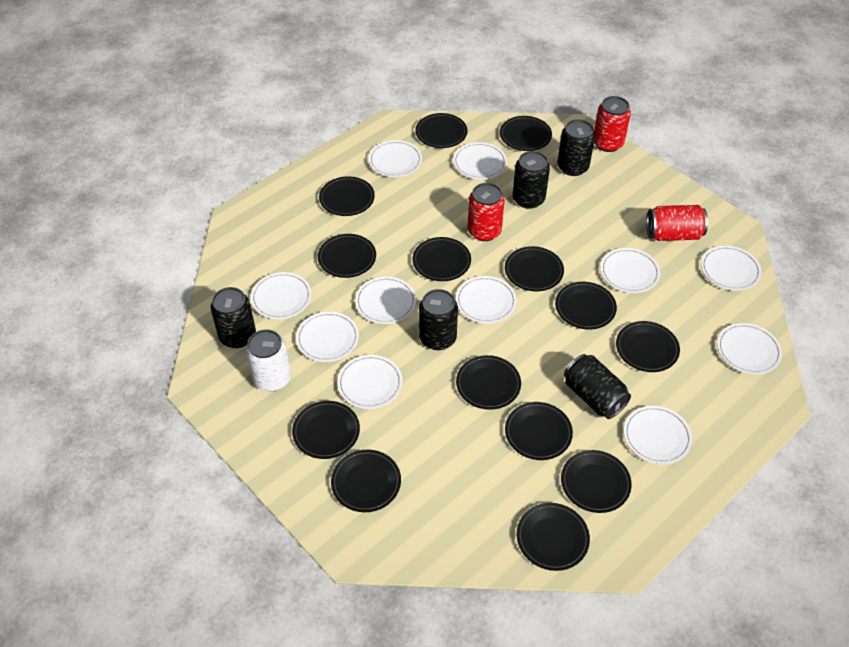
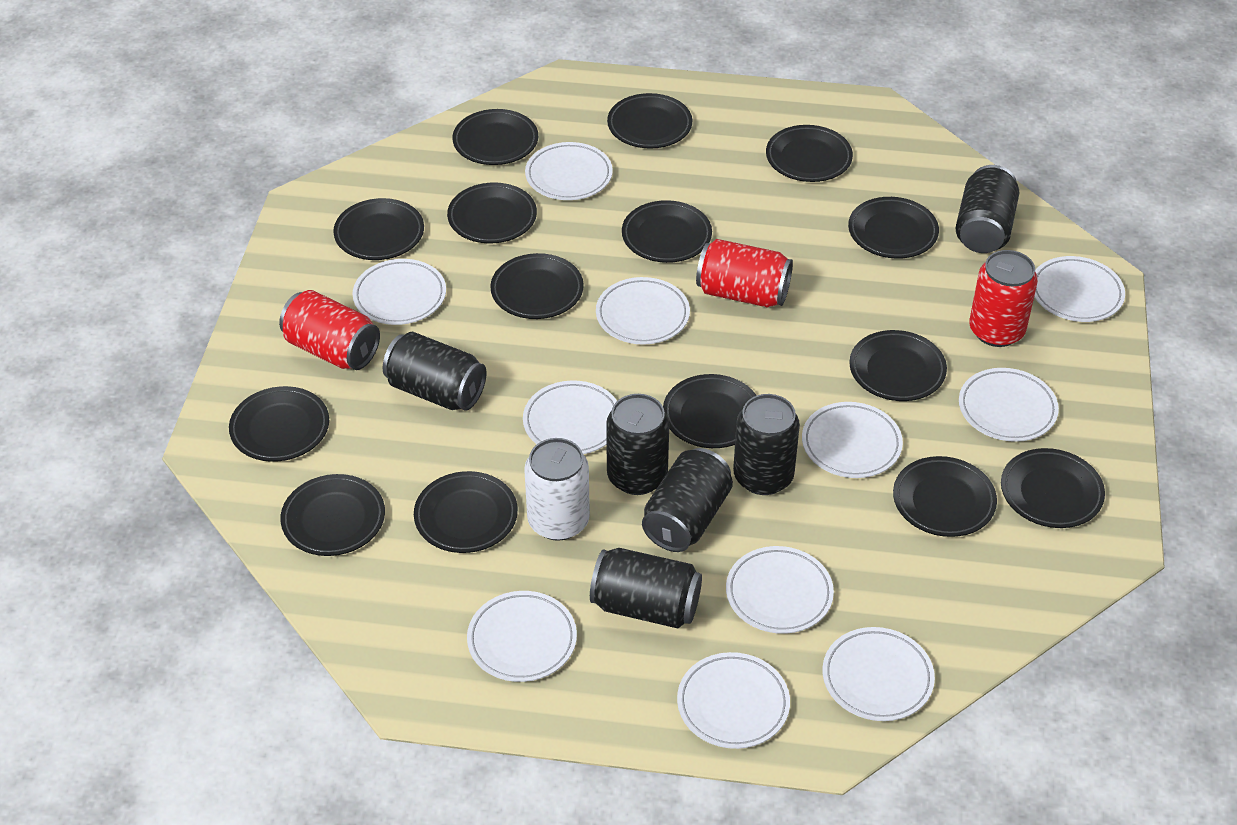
black can: [211,287,256,348] [419,289,458,350] [513,151,550,209] [557,119,595,176] [564,354,631,419] = 5 -> [383,332,487,411] [590,548,702,628] [606,394,669,495] [642,448,733,552] [733,394,800,495] [955,165,1019,253] = 6
black plate: [292,401,360,459] [318,234,376,278] [319,176,375,216] [331,450,401,512] [413,237,471,281] [415,113,468,148] [456,355,521,410] [500,116,552,151] [505,246,564,291] [505,402,573,460] [517,503,590,571] [555,282,617,329] [561,450,632,513] [616,321,680,372] = 14 -> [229,386,329,462] [280,474,385,556] [333,198,424,260] [414,471,518,553] [447,183,537,243] [452,109,538,165] [490,253,584,319] [607,93,692,148] [622,200,712,263] [663,374,757,448] [766,125,853,182] [848,197,939,259] [849,330,947,401] [893,456,997,537] [1001,448,1105,528] = 15

